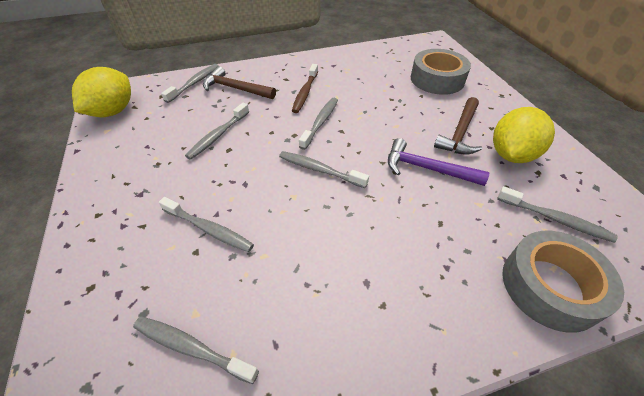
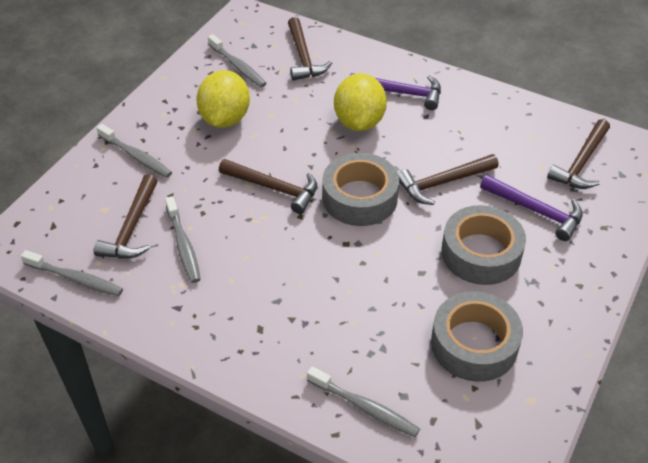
brown hammer: [203,66,276,99] [434,97,482,155] = 2 -> [94,174,157,259] [219,159,317,214] [288,17,332,81] [398,154,498,205] [547,119,610,189] = 5
brown toothbrush: [292,64,318,113] = 1 -> none = 0
grey tape: [411,49,471,95] [502,231,624,333] = 2 -> [322,153,399,226] [431,291,523,382] [441,205,526,285] = 3
grey toothbrush: [133,316,259,384] [159,197,254,252] [161,64,219,103] [185,103,249,160] [279,151,369,188] [299,98,338,150] [497,186,617,243] = 7 -> [21,250,123,296] [97,124,172,178] [165,196,201,283] [208,34,267,87] [307,367,420,437] = 5
purple hammer: [388,138,490,186] = 1 -> [350,73,441,110] [480,175,583,241] = 2

